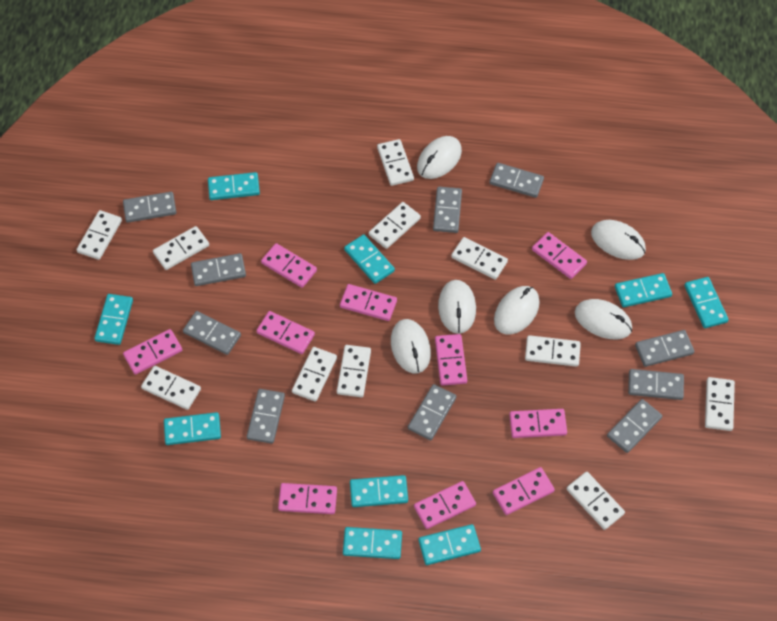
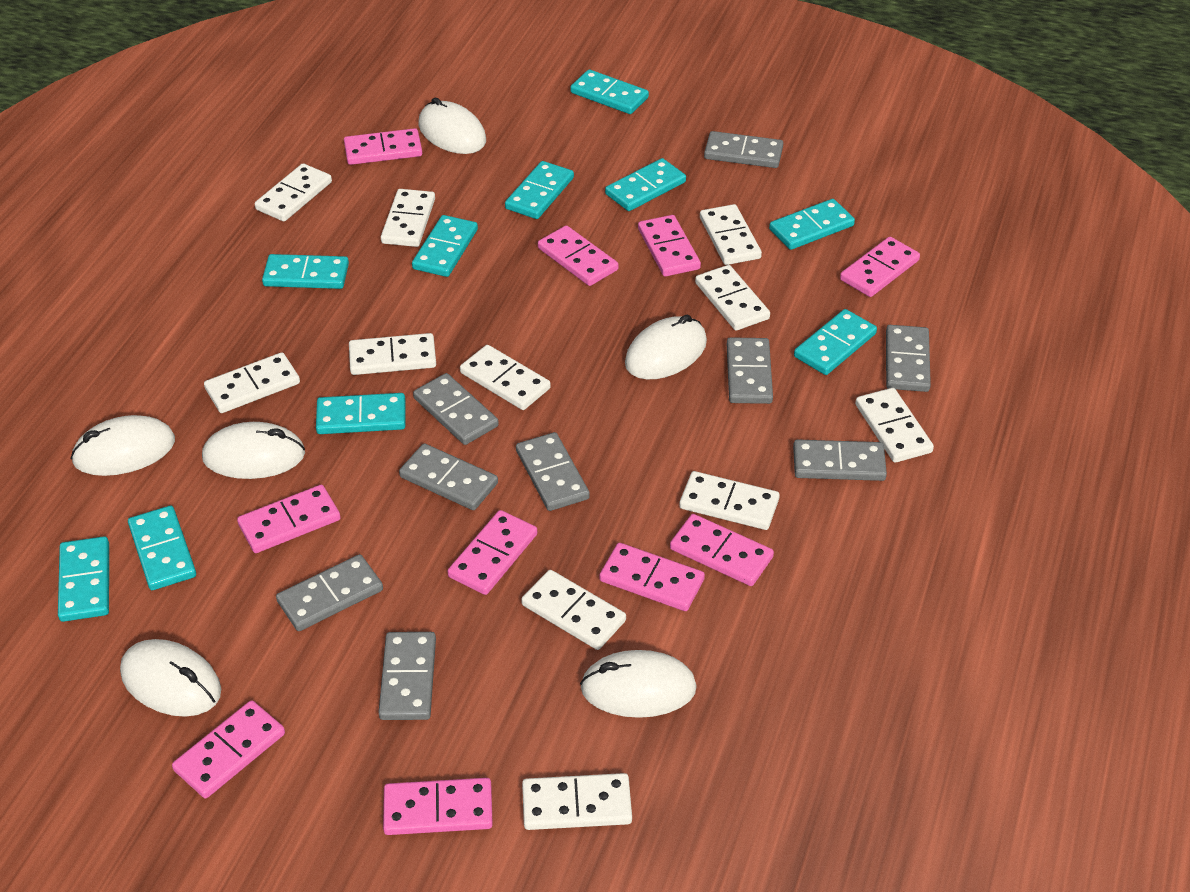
grey domino: [123,192,176,223] [183,311,241,355] [191,253,246,286] [247,389,285,444] [408,384,456,440] [433,187,462,233] [489,163,544,198] [607,399,662,453] [628,369,684,400] [635,330,694,367] = 10 -> [276,554,383,631] [378,632,436,720] [399,443,498,510] [413,373,499,445] [516,432,590,511] [704,131,783,168] [727,337,773,404] [793,440,887,481] [886,325,931,392] = 9
turquoise domino: [94,294,133,345] [164,412,221,445] [208,172,260,200] [343,527,402,559] [344,234,395,284] [350,475,408,507] [418,524,481,565] [615,273,672,307] [684,277,729,328] = 9 -> [58,536,109,622] [128,506,196,590] [262,254,349,289] [316,393,406,434] [412,215,478,277] [505,161,574,219] [570,69,649,114] [605,158,686,211] [769,199,855,250] [794,309,877,375] = 10

